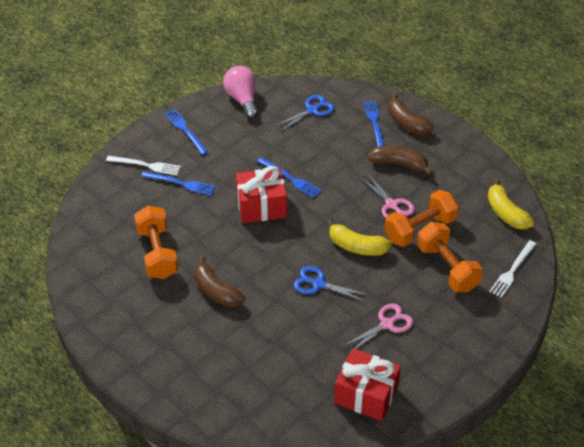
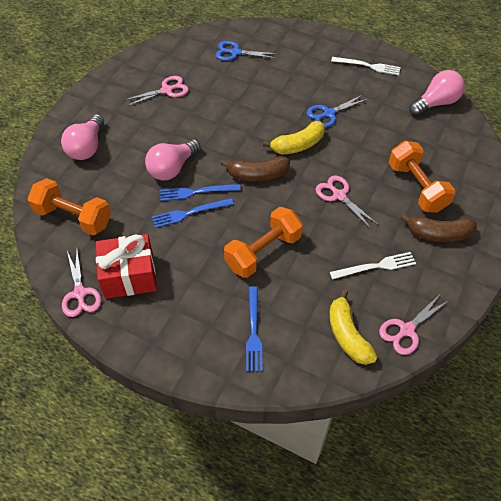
blue fork: [141,171,216,196] [164,109,208,155] [257,157,322,198] [363,100,385,147] = 4 -> [152,198,234,228] [160,184,241,201] [246,286,262,372] = 3
brown banana: [194,256,245,308] [368,146,433,175] [388,93,434,135] = 3 -> [220,156,290,181] [401,214,477,242] = 2
pink light bulb: [223,66,258,119] = 1 -> [61,114,104,160] [145,139,200,180] [409,70,465,116] = 3
pink scissors: [343,303,413,354] [360,174,415,218] = 2 -> [62,250,101,317] [123,76,189,106] [316,176,378,229] [379,295,449,355] = 4
red gift: [236,166,287,223] [334,348,401,421] = 2 -> [96,234,157,299] = 1

